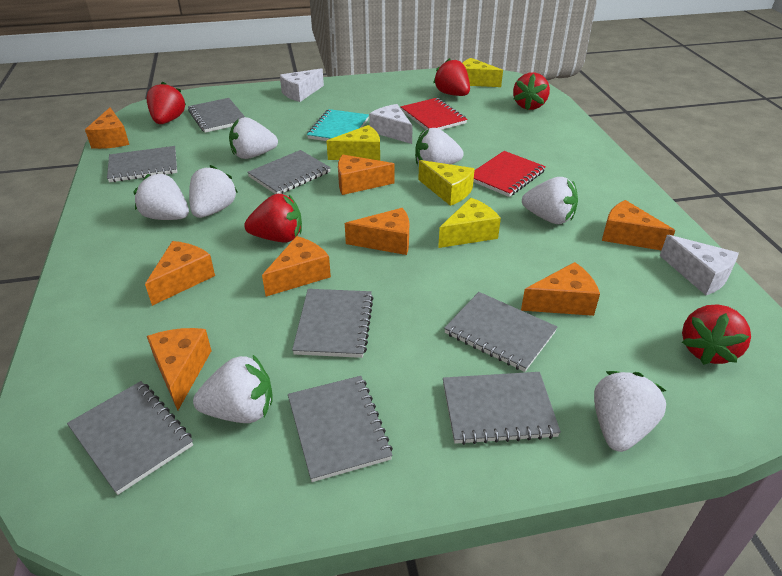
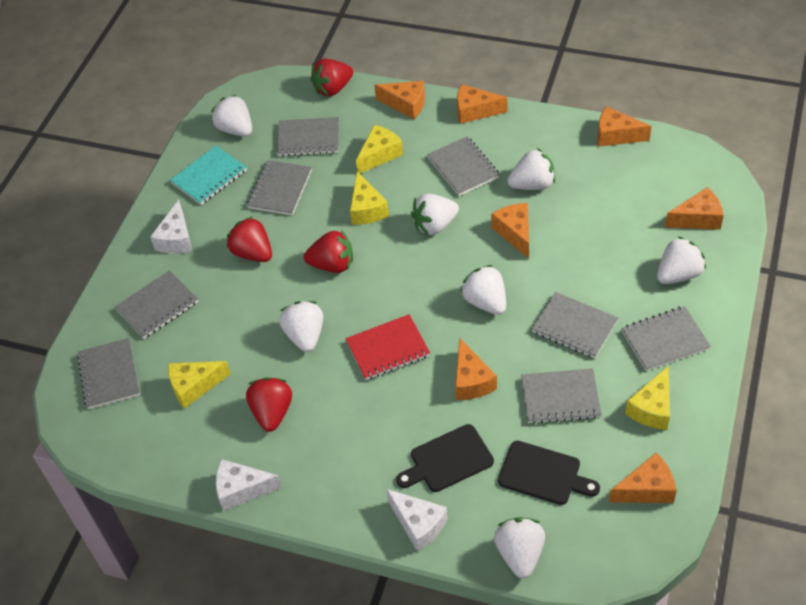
black cutting board: none = 0 -> [396,424,494,492] [498,441,600,505] = 2
orange cheese: [85,108,129,149] [145,241,215,306] [147,328,211,411] [262,236,331,296] [338,155,395,195] [345,208,409,255] [521,262,600,316] [602,200,675,250] = 8 -> [374,81,425,119] [455,338,497,400] [457,84,507,124] [491,203,529,258] [598,106,652,147] [609,453,677,503] [665,187,724,230] = 7
red notebook: [401,98,467,130] [473,151,546,197] = 2 -> [345,314,430,380] = 1
red strawberry: [146,82,186,124] [244,194,302,242] [433,58,470,96] [513,72,550,110] [682,304,751,365] = 5 -> [227,216,272,262] [246,377,292,432] [304,230,353,273] [310,59,353,97] = 4

